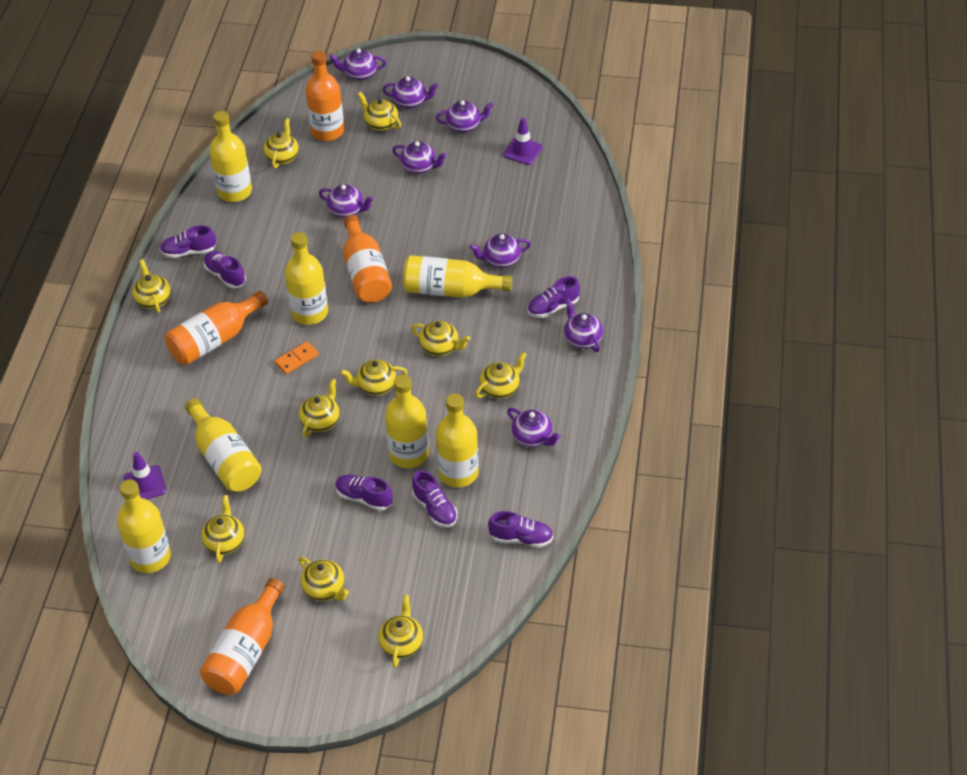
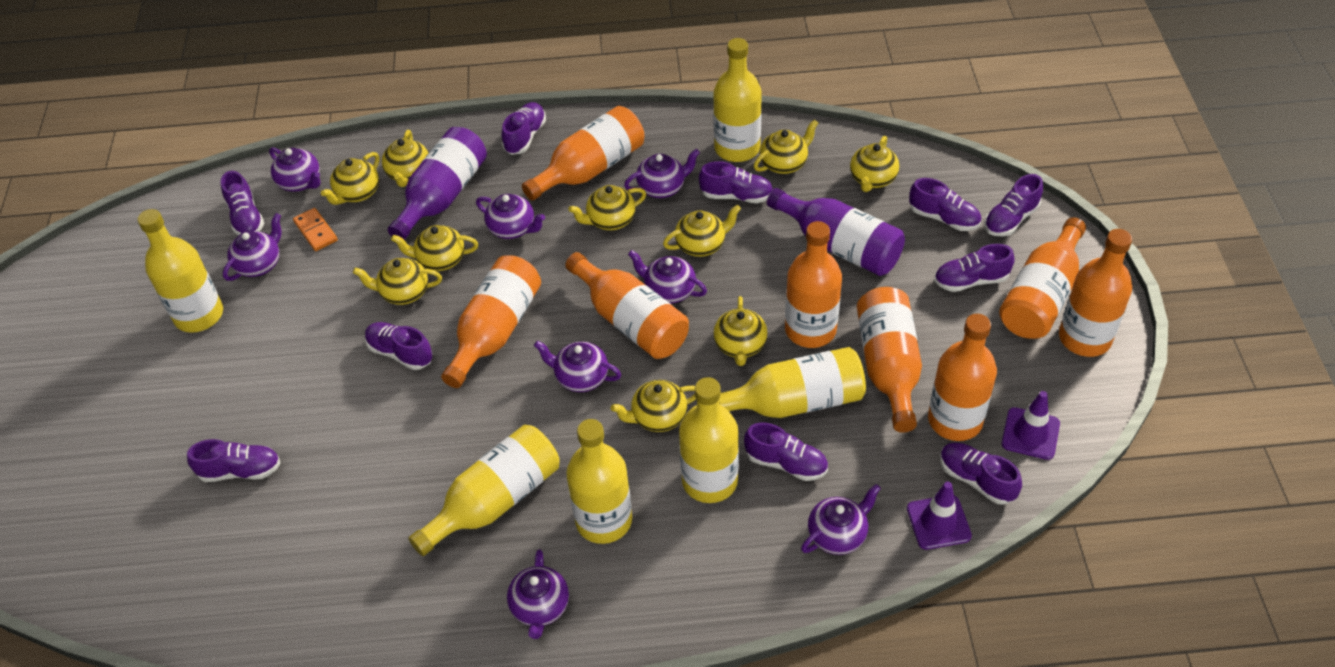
orange bottle: [165,291,268,365] [200,578,284,695] [305,51,344,141] [343,215,392,303] = 4 -> [441,255,541,388] [522,106,644,201] [565,252,689,359] [785,221,842,348] [857,287,922,433] [928,314,997,441] [999,217,1086,339] [1059,229,1132,357] = 8
purple bottle: none = 0 -> [388,127,487,240] [767,188,905,276] = 2
purple shoe: [160,225,216,258] [204,251,246,288] [335,475,393,511] [412,470,457,528] [488,511,553,548] [528,276,580,318] = 6 -> [187,439,280,482] [221,171,264,236] [365,322,433,370] [502,102,546,155] [699,161,773,203] [744,423,828,481] [909,178,981,231] [934,244,1015,292] [940,443,1022,505] [984,174,1043,236] = 10
yellow bottle: [117,480,171,573] [185,398,262,492] [209,111,252,202] [285,232,328,325] [385,375,429,468] [403,255,512,298] [436,394,479,487] = 7 -> [137,209,223,333] [409,425,560,556] [566,419,632,544] [679,377,739,503] [713,38,762,162] [719,347,866,418] = 6

